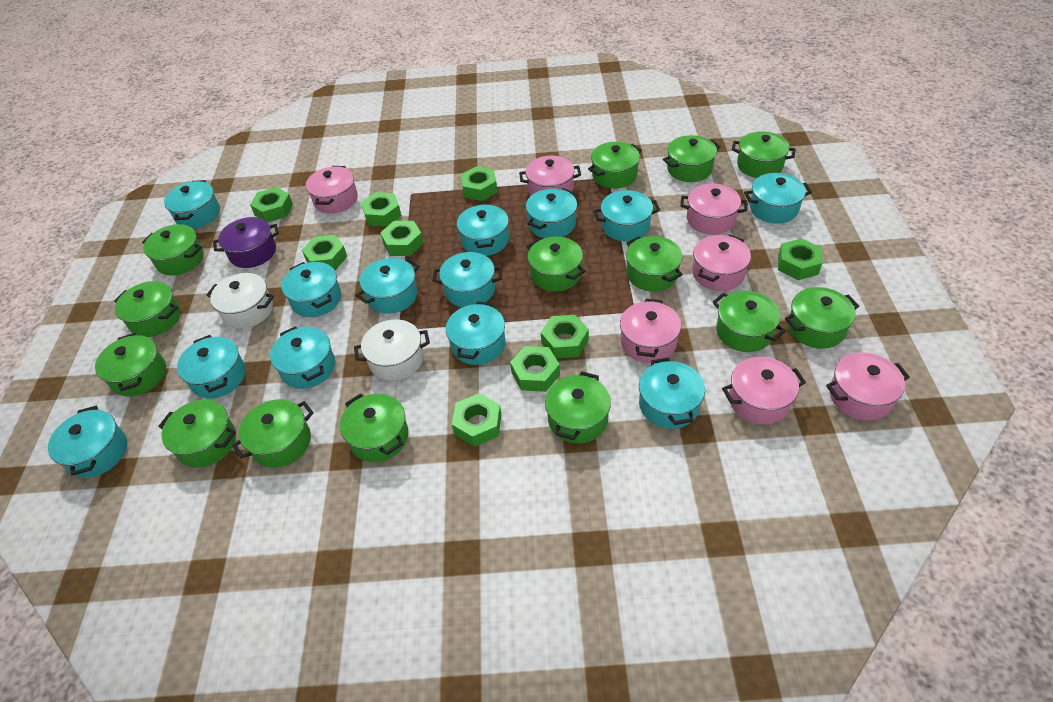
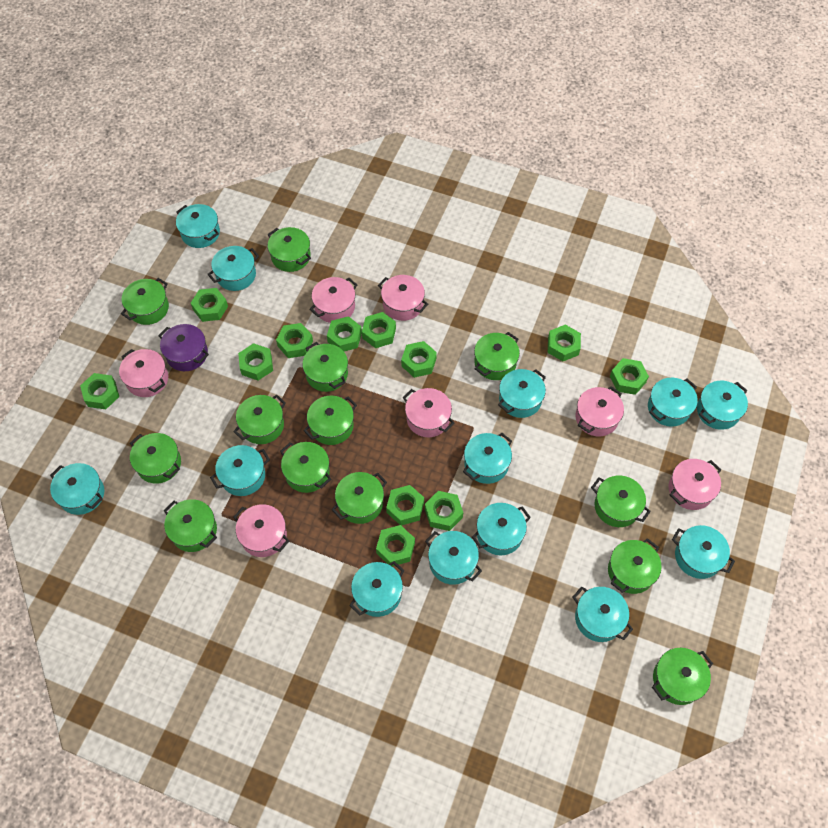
green nut: [250,187,293,223] [302,235,347,270] [361,192,402,227] [380,221,424,256] [452,393,501,447] [461,166,498,201] [510,346,560,392] [541,315,589,358] [778,238,823,280] = 9 -> [80,373,119,409] [191,288,228,322] [238,343,273,381] [276,323,313,358] [327,316,362,352] [362,312,396,348] [376,525,415,566] [386,485,424,525] [401,341,437,378] [425,491,463,531] [548,325,581,361] [610,358,649,395] = 12
green pot: [95,333,166,396] [114,281,181,337] [142,224,204,275] [158,400,236,468] [232,399,314,468] [340,393,409,462] [526,237,585,292] [545,371,611,443] [588,142,642,189] [626,236,683,292] [663,135,721,182] [712,291,786,352] [732,132,796,178] [785,287,859,349] = 14 -> [121,278,169,325] [130,433,181,483] [164,499,217,552] [233,395,286,444] [268,227,311,272] [280,442,331,493] [302,342,348,392] [303,396,357,445] [332,472,387,524] [474,332,520,380] [591,475,651,527] [608,538,662,594] [652,648,713,705] = 13
white pot: [206,273,274,329] [354,319,430,381] = 2 -> none = 0

